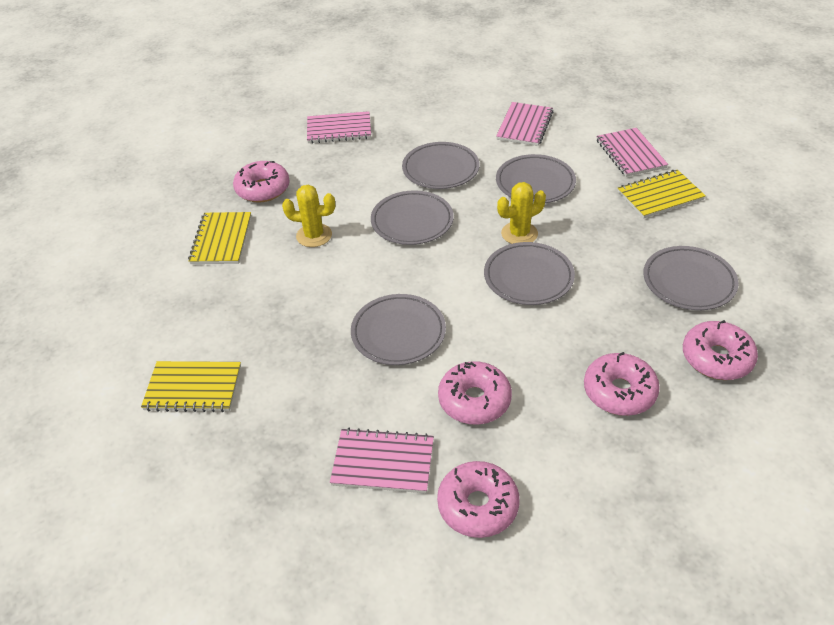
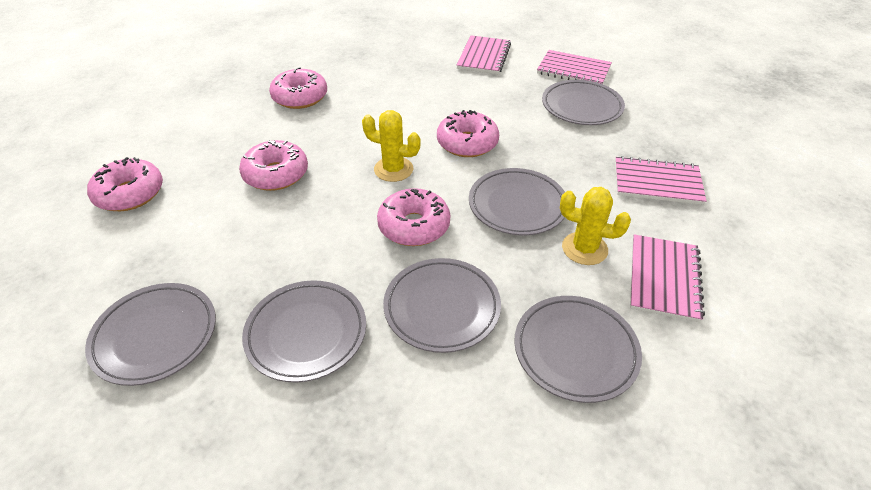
yellow notebook: [141,361,241,412] [188,212,251,264] [618,170,706,219] = 3 -> none = 0

